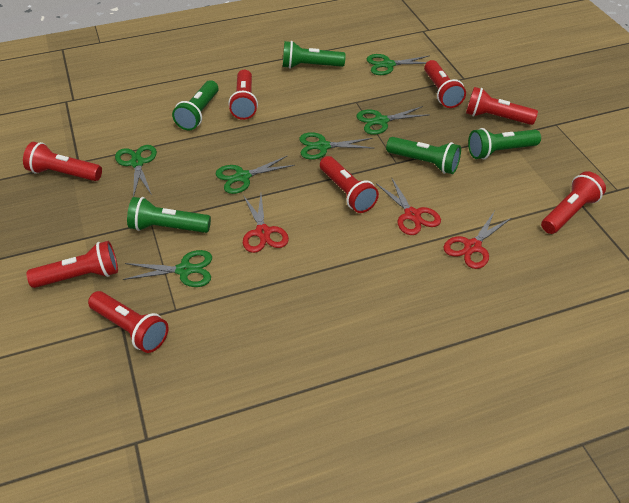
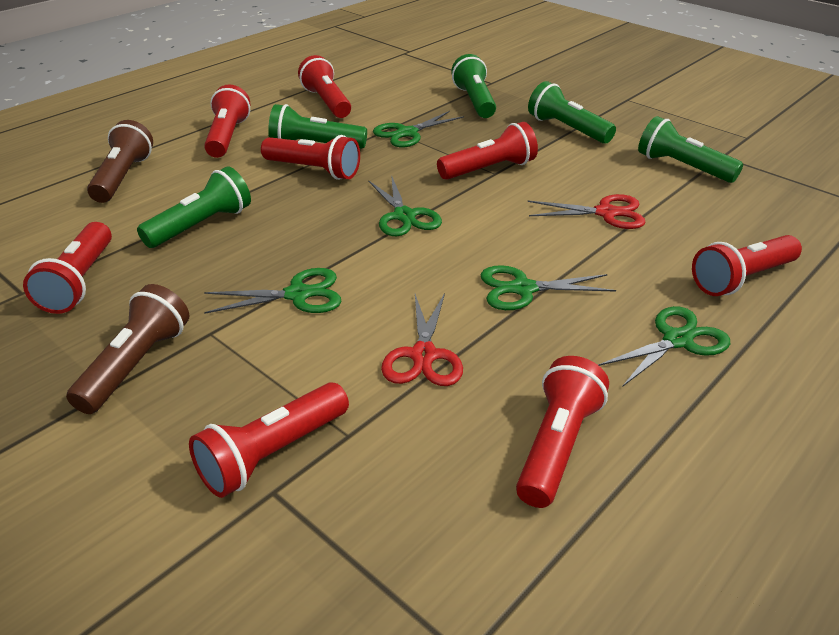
brown flashlight: none = 0 -> [66,284,189,414] [87,120,153,203] = 2
green scissors: [115,145,157,197] [123,250,212,287] [216,155,295,194] [299,132,375,160] [356,106,428,135] [367,54,430,75] = 6 -> [204,268,341,314] [368,175,442,236] [373,111,464,147] [480,265,616,310] [598,306,730,387] = 5
red scissors: [243,195,289,253] [376,177,441,235] [443,211,511,269] = 3 -> [381,293,463,386] [528,194,646,229] = 2

